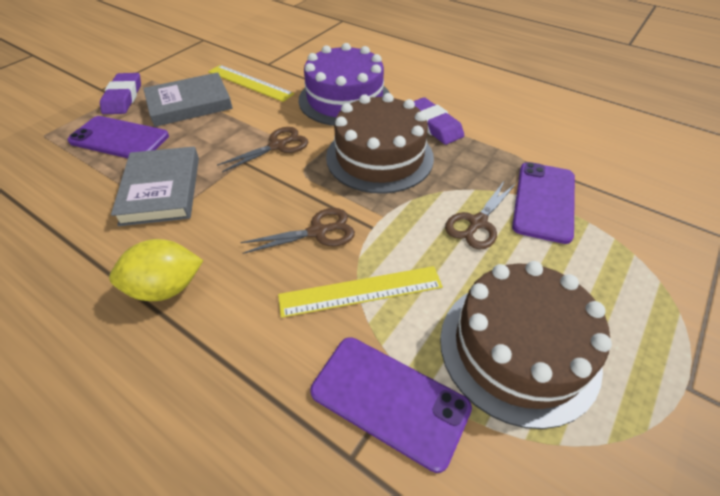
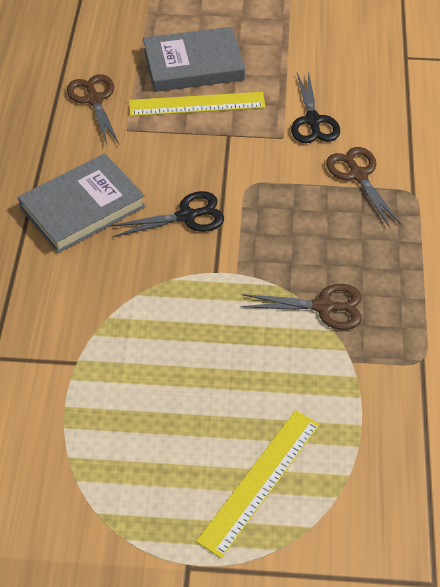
black scissors: none = 0 -> [110,191,224,237] [291,70,340,143] = 2
brown cake: [326,93,434,194] [440,261,612,429] = 2 -> none = 0
purple cake: [299,43,390,126] = 1 -> none = 0
purple eraser: [100,73,141,114] [414,97,464,145] = 2 -> none = 0
purple phone: [68,116,169,158] [310,337,472,473] [512,162,575,244] = 3 -> none = 0
yellow lemon: [109,239,203,301] = 1 -> none = 0

